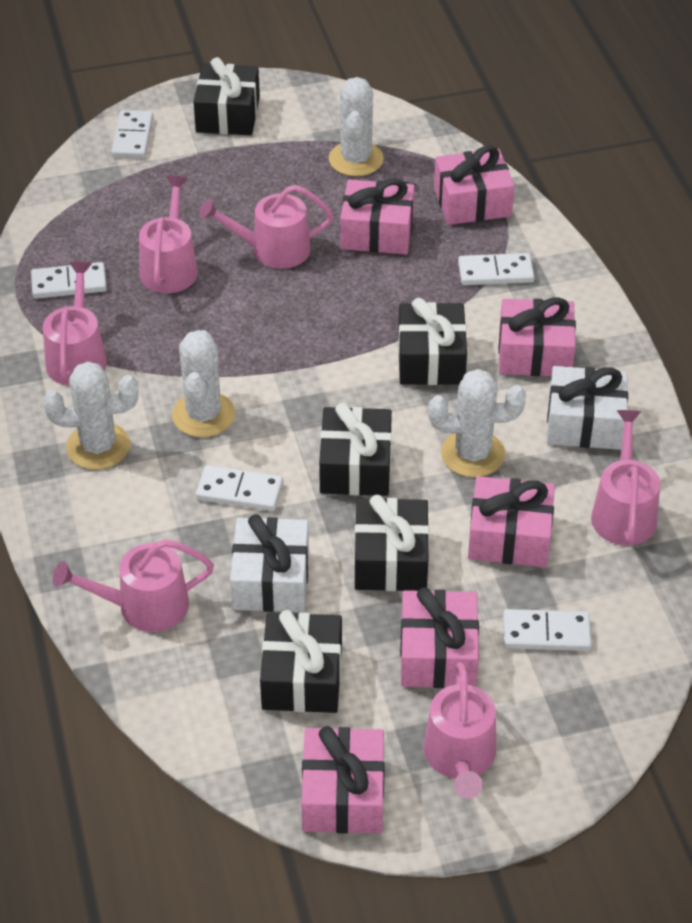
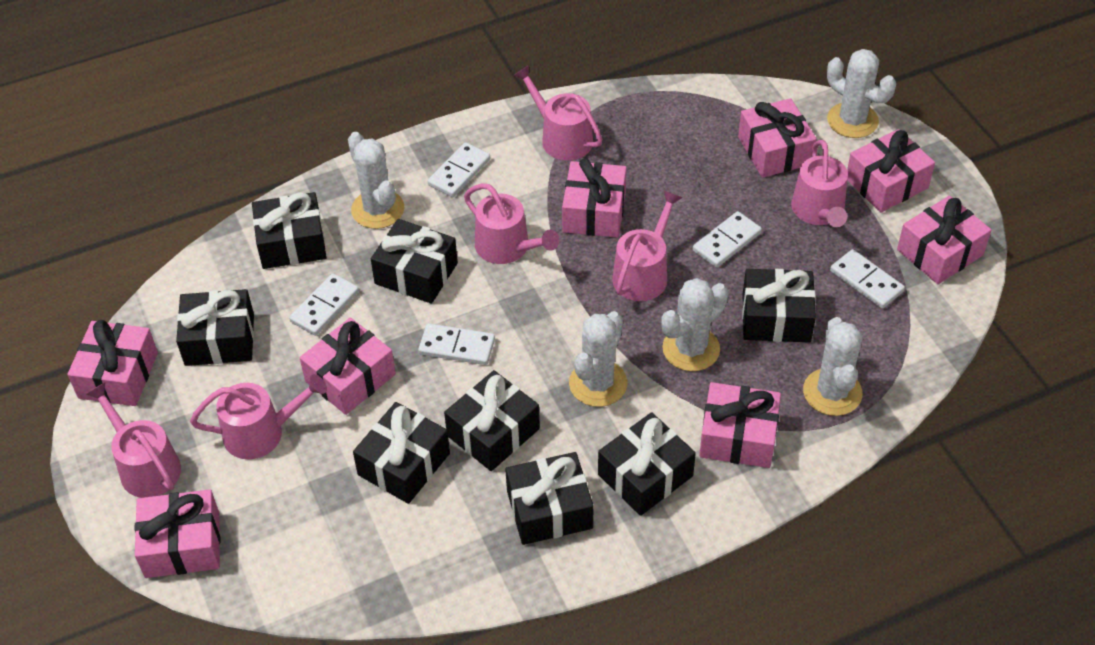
black gift: [193,57,260,135] [260,610,342,713] [319,403,392,496] [355,495,429,591] [398,298,467,385] = 5 -> [176,289,254,366] [252,192,327,269] [353,402,450,504] [371,219,458,304] [444,370,540,471] [505,452,594,545] [598,412,696,516] [742,269,816,343] = 8
pink gift: [301,726,385,833] [340,179,415,254] [400,587,479,688] [434,145,515,225] [468,476,555,567] [498,297,576,376] = 6 -> [67,320,158,406] [134,489,220,578] [300,318,396,415] [562,158,627,238] [699,382,781,468] [738,98,816,178] [847,129,935,213] [897,196,991,284] = 8
white cactus: [43,362,138,470] [172,330,235,437] [329,77,384,176] [429,369,526,477] = 4 -> [348,132,405,229] [569,311,628,407] [661,278,728,371] [803,317,863,416] [827,49,896,138] = 5
white gift: [230,514,309,612] [547,366,628,450] = 2 -> none = 0

